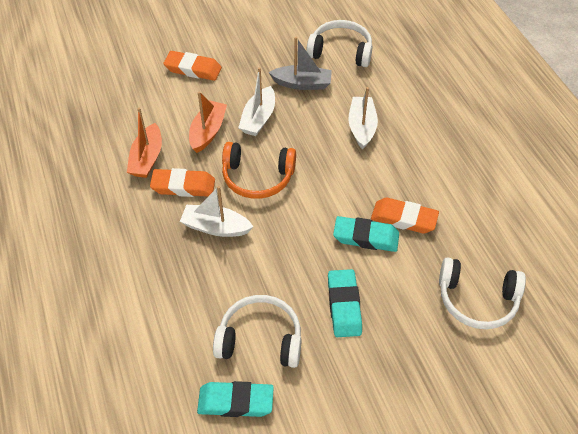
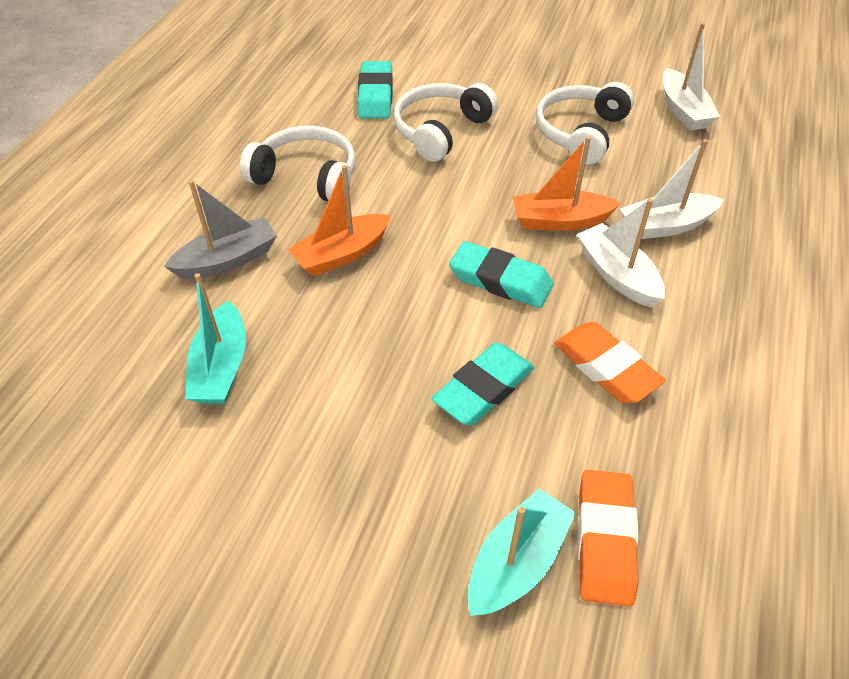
orange eraser: [150,168,215,197] [163,51,222,81] [371,197,439,233] = 3 -> [554,322,666,403] [578,470,639,607] = 2
orange headphones: [222,142,296,199] = 1 -> none = 0
turquoise boat: none = 0 -> [185,273,246,404] [468,488,576,616] = 2

